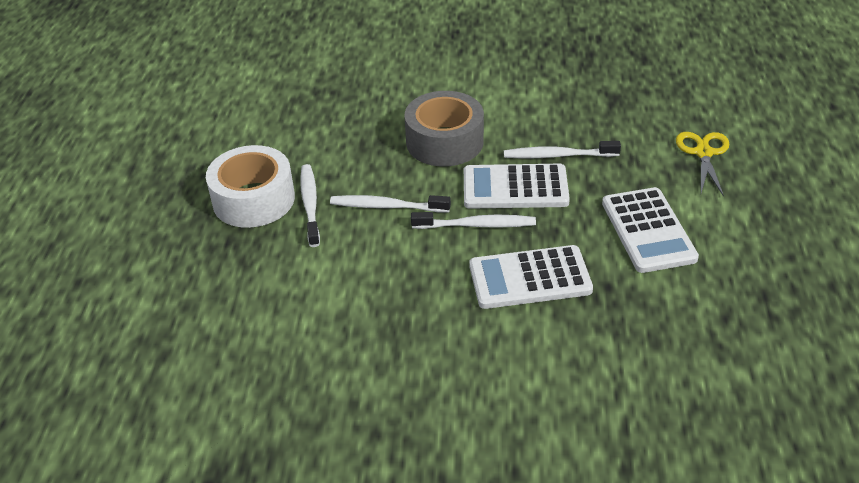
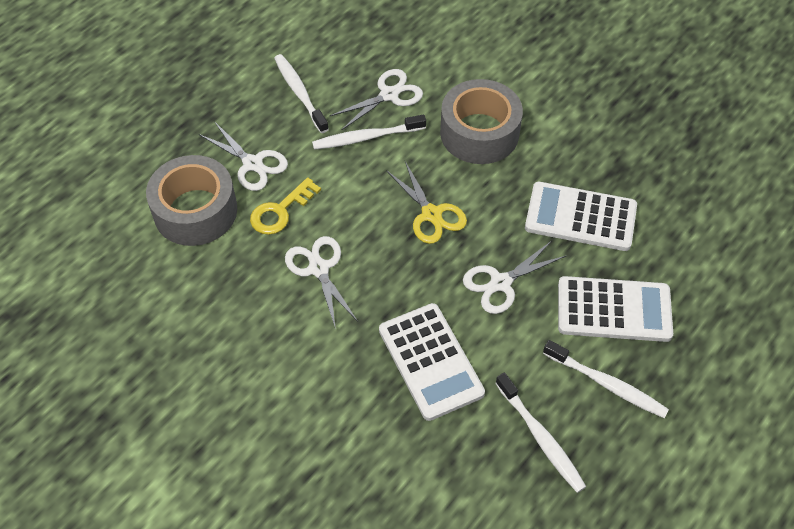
grey tape: [404,91,484,166] = 1 -> [146,155,237,246] [440,79,523,164] = 2
white scissors: none = 0 -> [199,121,288,191] [285,236,358,329] [329,69,423,131] [463,241,567,314] = 4
white tape: [206,145,295,228] = 1 -> none = 0
yellow key: none = 0 -> [250,177,321,235] = 1

